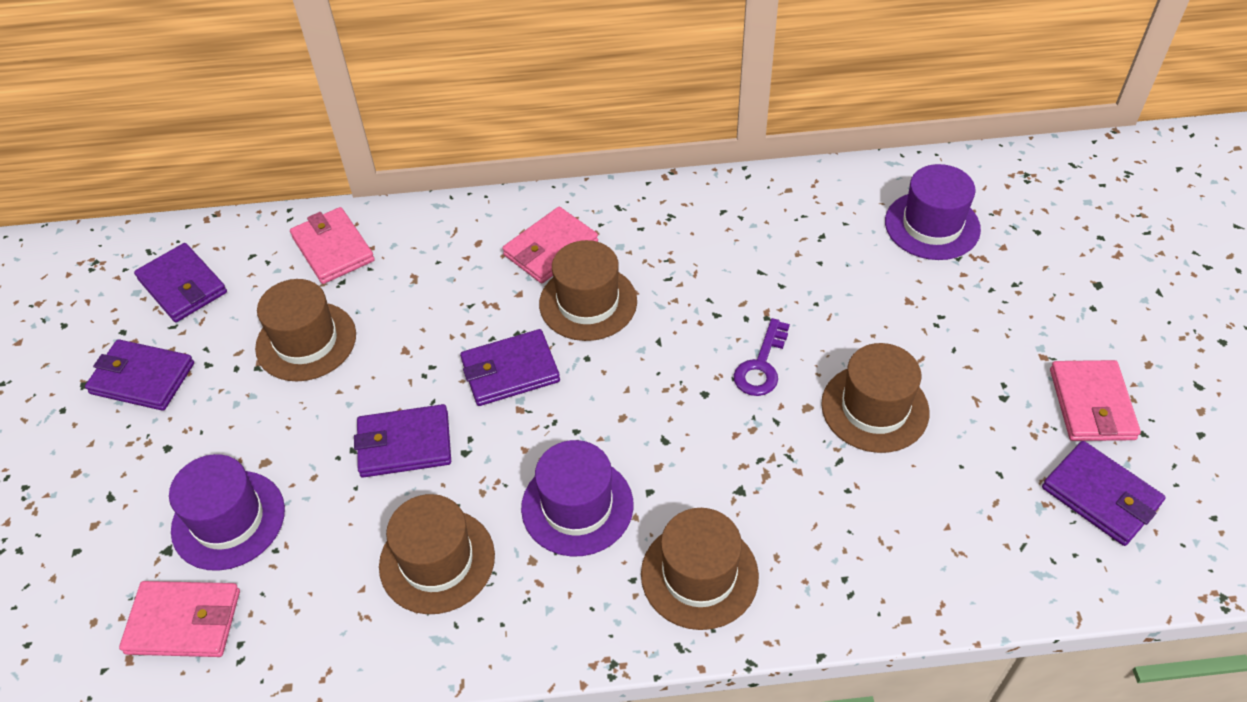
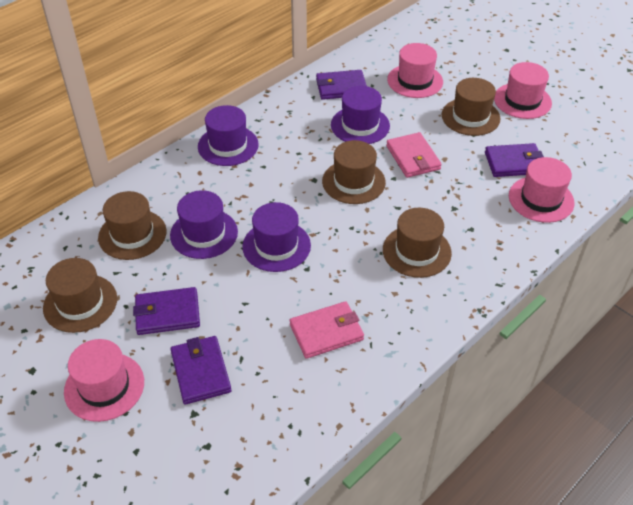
pink hat: none = 0 -> [64,339,144,422] [387,43,443,98] [494,62,552,119] [509,157,575,223] = 4
pink wallet: [119,581,240,657] [290,207,375,284] [502,207,598,284] [1050,360,1141,441] = 4 -> [290,301,364,359] [386,132,442,178] = 2
purple hat: [169,454,285,571] [521,440,633,556] [885,164,981,260] = 3 -> [170,190,238,259] [198,105,259,166] [242,202,311,272] [331,86,390,144] = 4
purple key: [734,318,790,396] = 1 -> none = 0
purple wallet: [85,339,194,411] [134,243,227,322] [354,404,451,478] [460,329,560,406] [1042,441,1166,546] = 5 -> [133,287,200,335] [170,336,231,405] [316,70,367,100] [485,143,544,177] = 4

